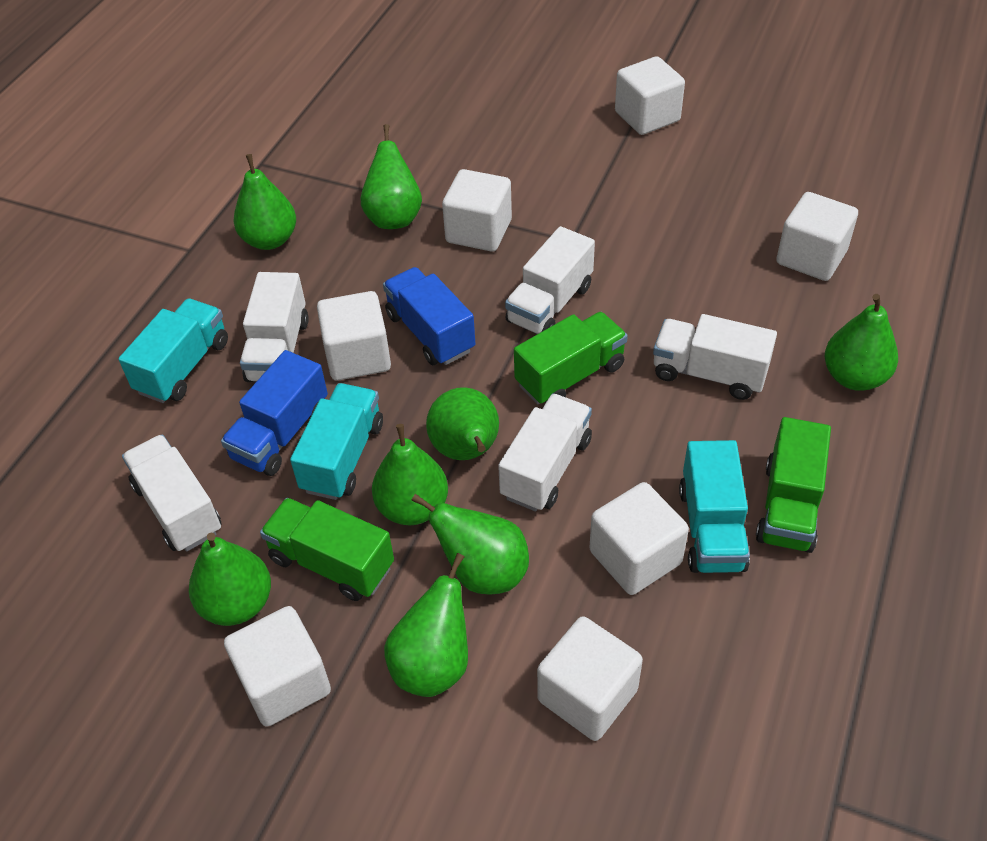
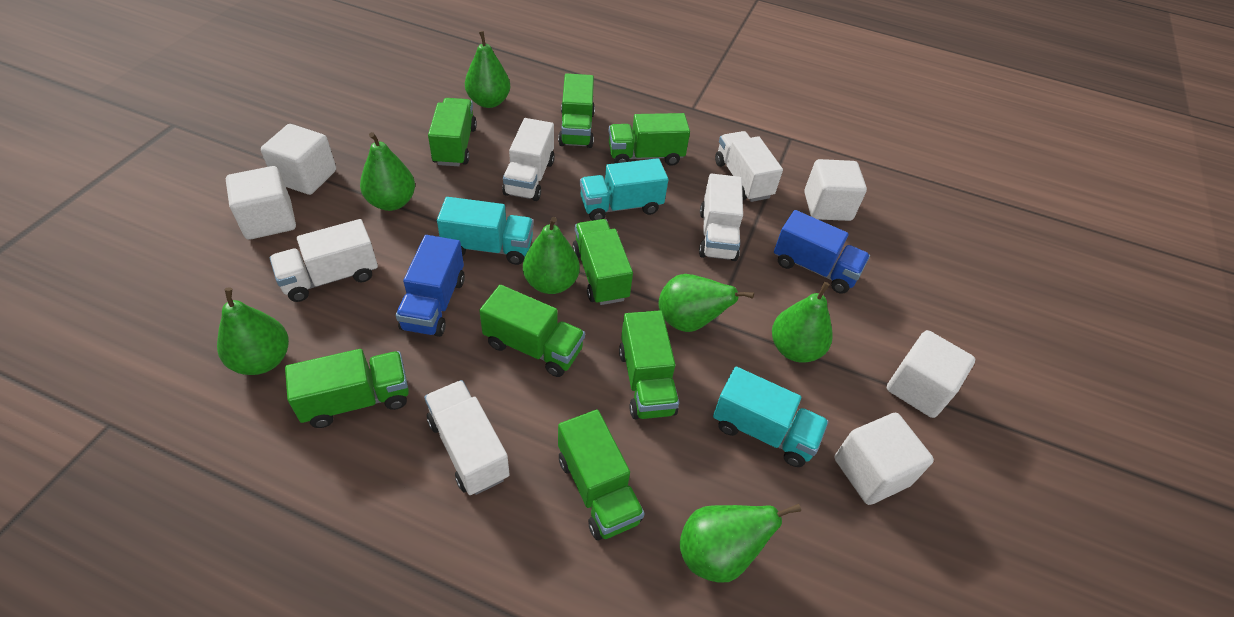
green pear: [189,533,271,626] [233,154,296,250] [361,124,422,229] [372,424,448,525] [384,553,468,697] [411,494,529,595] [426,387,499,460] [825,294,898,391] = 8 -> [217,287,289,375] [360,132,415,211] [465,31,510,108] [523,217,580,294] [659,274,754,332] [680,504,801,583] [772,282,833,363] = 7
green truck: [260,498,394,601] [514,312,628,404] [756,417,831,553] = 3 -> [285,349,409,428] [428,98,477,166] [479,285,585,377] [558,73,595,148] [558,410,645,540] [572,219,633,305] [609,113,690,166] [619,310,679,419] = 8
white cube: [224,606,331,727] [317,291,391,381] [442,169,512,252] [537,616,643,741] [589,482,689,595] [615,56,685,135] [776,192,858,281] = 7 -> [226,166,296,240] [261,124,336,195] [804,159,867,221] [835,413,934,505] [887,330,975,418] = 5

